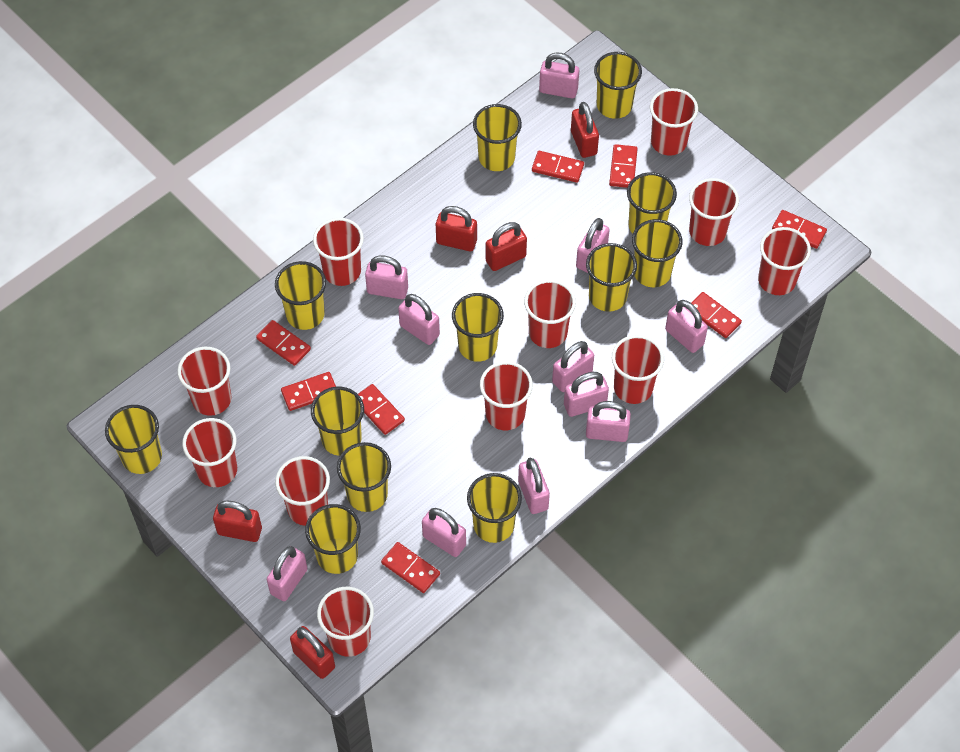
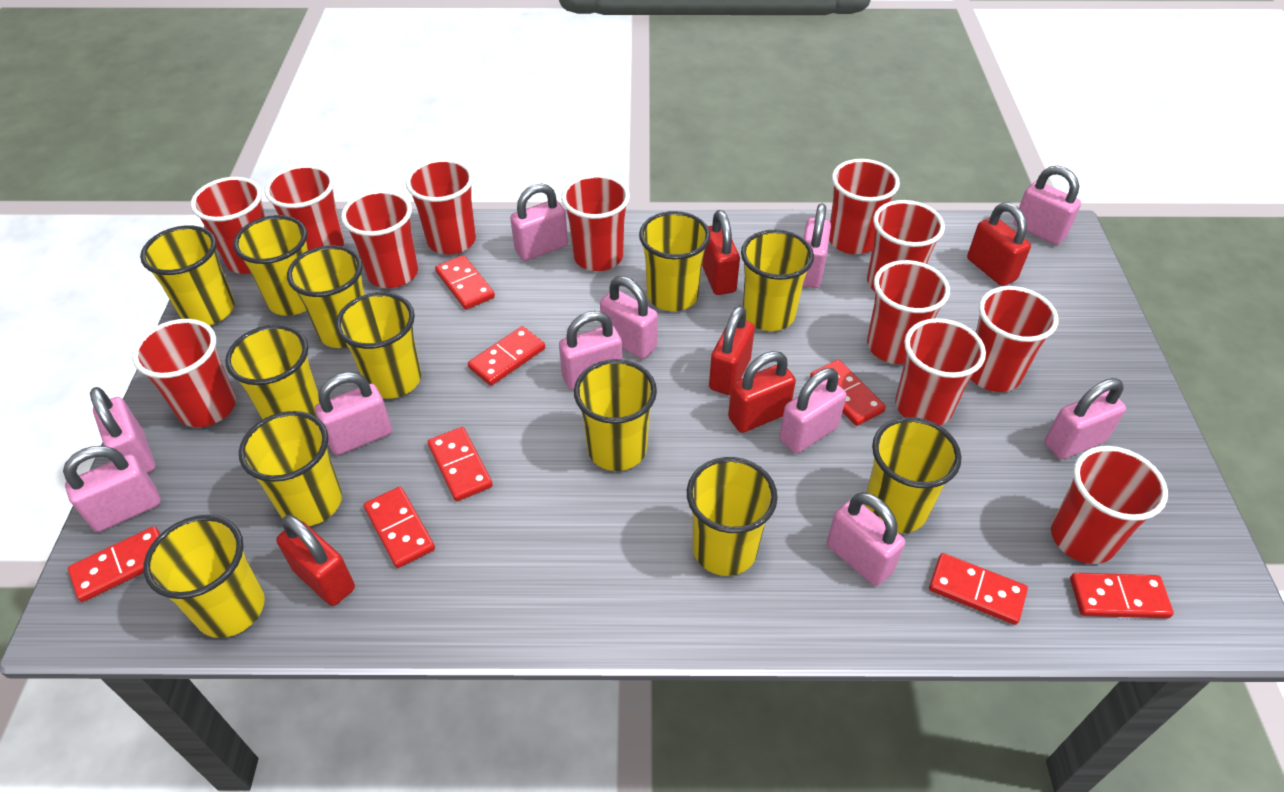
red cup: [177,347,232,416] [182,418,237,487] [275,456,330,526] [313,218,364,286] [317,587,374,657] [480,361,533,430] [524,280,576,348] [612,335,664,404] [650,88,698,156] [689,178,739,246] [758,227,811,295] = 11 -> [132,319,236,427] [191,177,265,274] [265,165,344,250] [341,190,418,288] [406,159,476,254] [561,174,630,271] [829,159,900,254] [867,200,945,292] [867,260,950,364] [895,318,986,426] [971,286,1058,392] [1051,446,1168,564] = 12

